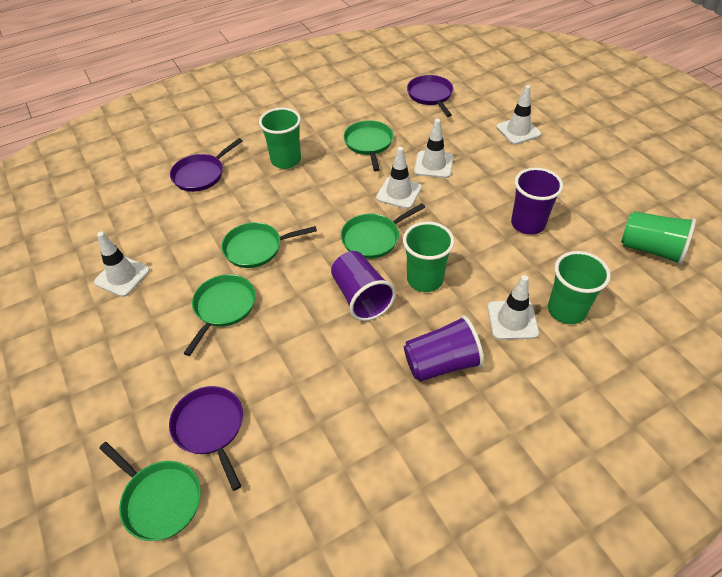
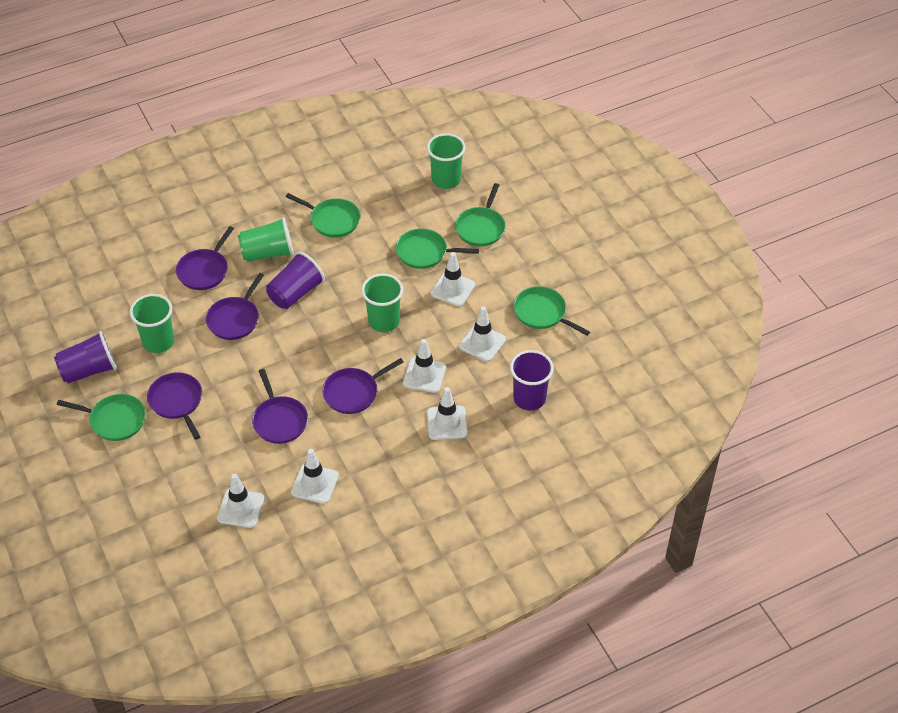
purple pan: [169,386,243,491] [170,138,242,192] [407,75,453,117] = 3 -> [147,372,202,440] [176,226,234,290] [206,273,264,340] [252,369,308,444] [322,358,404,414] = 5
white traffic cone: [94,232,150,297] [376,147,422,209] [414,119,453,178] [488,275,539,340] [496,85,541,145] = 5 -> [217,473,264,528] [291,449,339,504] [403,339,446,393] [427,387,468,440] [430,252,475,307] [459,306,506,362] = 6

